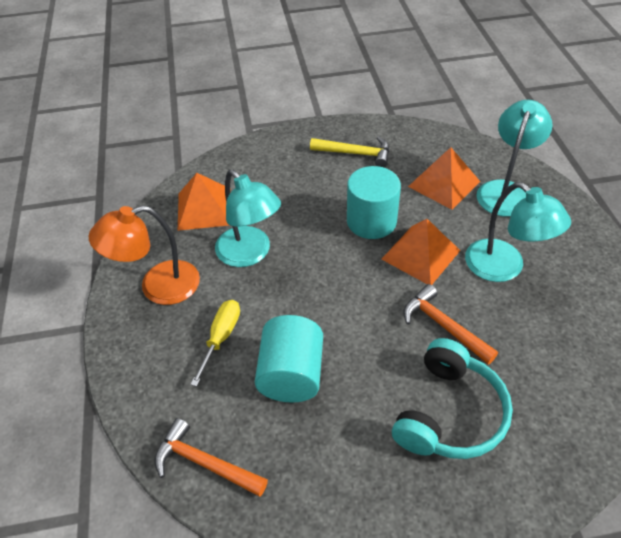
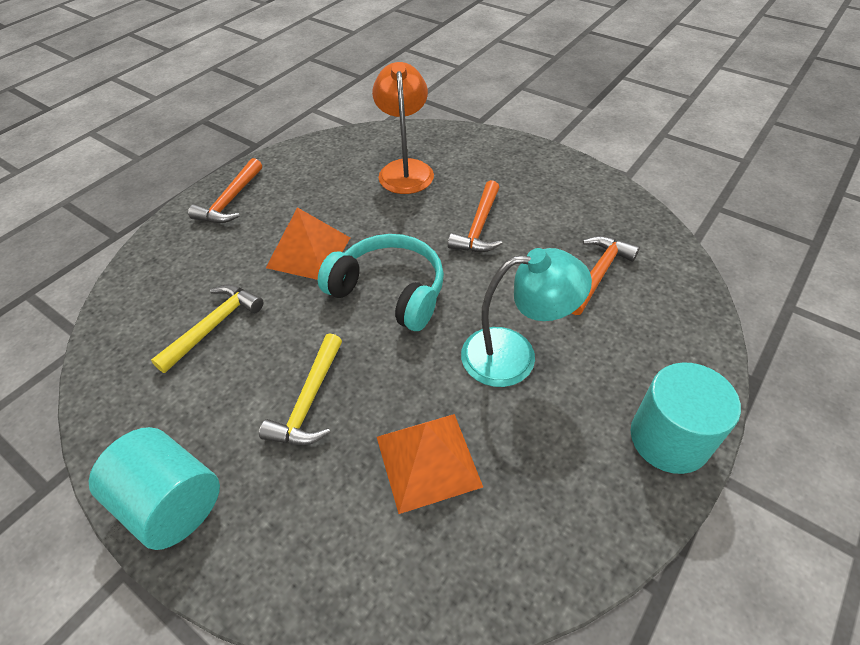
orange hammer: [154,418,268,497] [404,284,498,365] = 2 -> [188,158,262,223] [448,180,502,252] [572,236,640,315] = 3
orange pyramid: [178,173,231,231] [381,219,461,285] [408,147,480,210] = 3 -> [266,207,350,280] [377,414,483,514] = 2
turquoise lamp: [215,170,281,267] [465,182,571,282] [476,100,552,217] = 3 -> [461,248,592,387] = 1
yellow hammer: [310,136,389,167] = 1 -> [151,285,263,373] [259,333,342,445] = 2
yellow screwdriver: [190,300,240,387] = 1 -> none = 0

